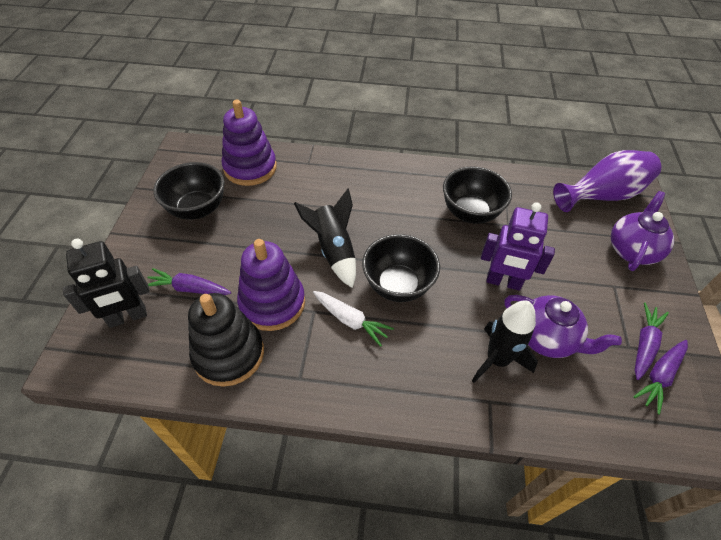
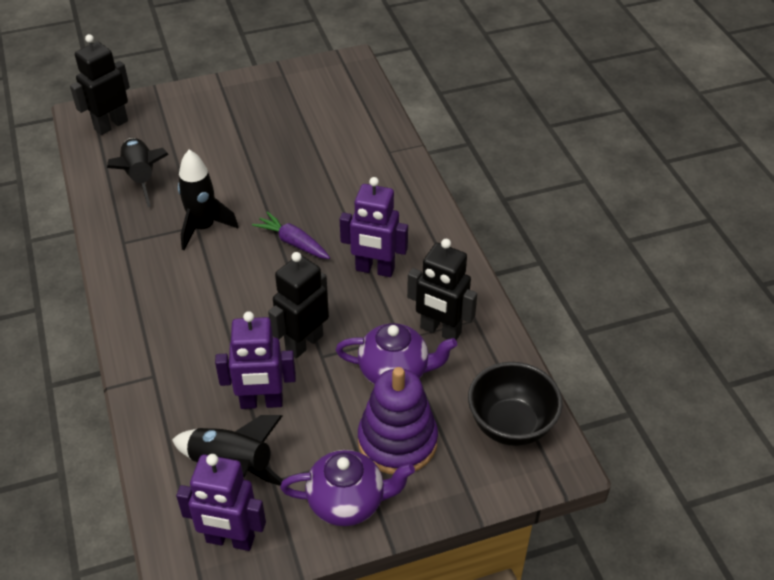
black bowl: [153,162,225,220] [362,234,440,302] [443,166,512,224] = 3 -> [468,362,563,446] = 1
black robot: [63,239,150,328] = 1 -> [70,34,130,135] [268,252,329,358] [407,239,477,340] = 3
black rocket: [294,189,356,288] [472,300,538,383] = 2 -> [107,138,169,207] [172,415,283,486] [178,150,239,250] = 3
black stacking toy: [188,293,264,387] = 1 -> none = 0
purple carrot: [147,268,231,295] [633,340,688,415] [634,303,669,380] = 3 -> [252,211,330,259] = 1
purple robot: [481,202,555,291] = 1 -> [176,454,266,551] [215,311,296,409] [340,177,408,277] = 3
purple stacking toy: [222,100,277,186] [237,239,305,331] = 2 -> [358,367,438,474] = 1
purple vase: [553,150,661,212] = 1 -> none = 0
white carrot: [313,291,394,347] = 1 -> none = 0

